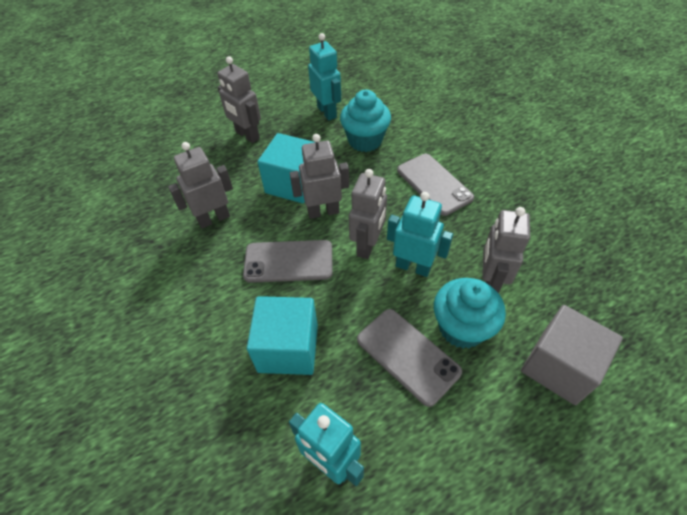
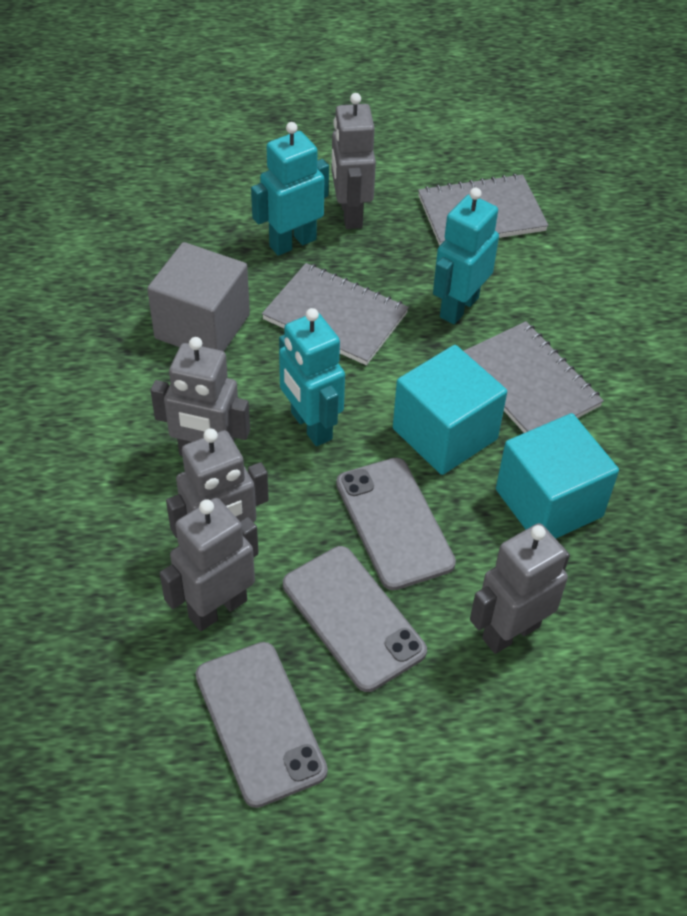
grey notebook: none = 0 -> [262,263,409,365] [418,174,548,246] [464,321,604,433] = 3
turquoise cupcake: [340,90,391,152] [434,278,506,348] = 2 -> none = 0

